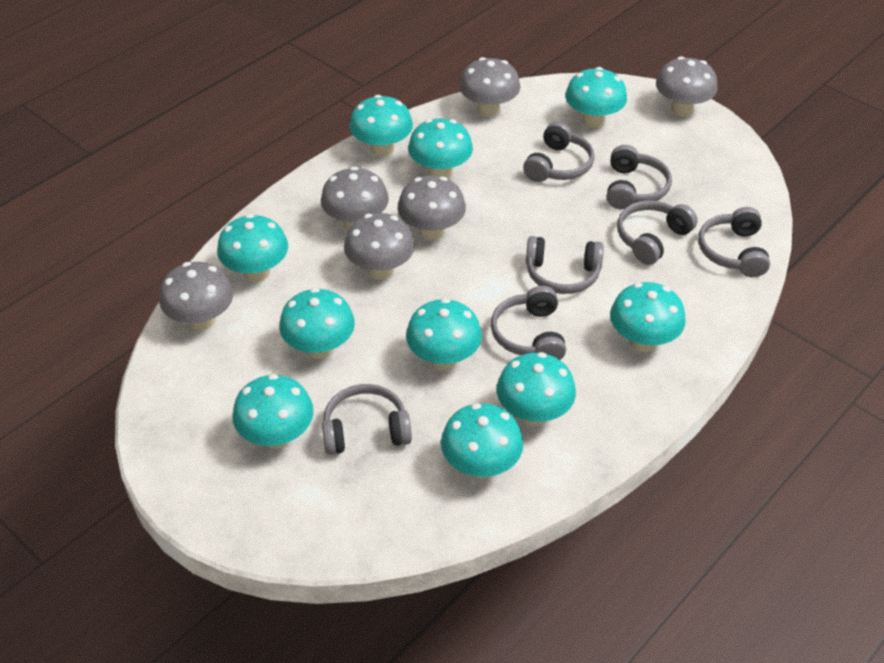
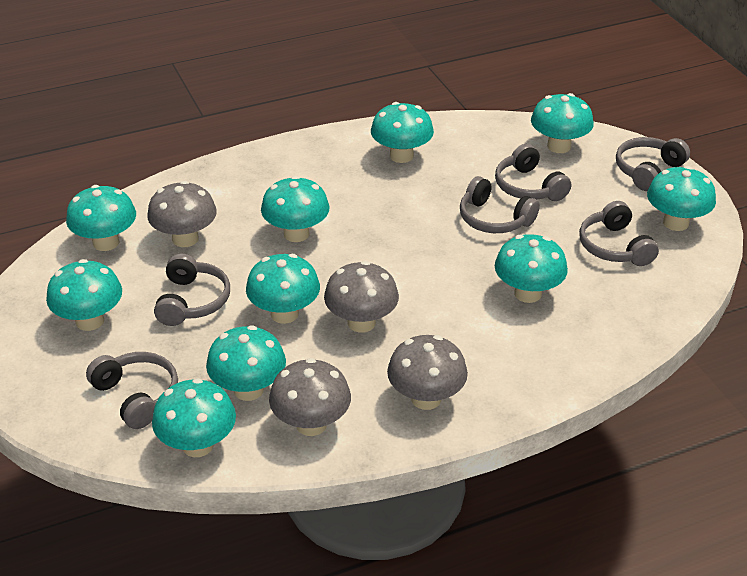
grey headphones: [322,384,412,455] [491,286,566,360] [523,122,595,182] [526,236,604,294] [607,145,672,209] [617,200,698,265] [698,207,770,277] = 7 -> [86,352,178,429] [154,254,230,326] [460,176,540,233] [495,144,571,201] [579,201,659,266] [616,137,690,191] = 6
grey mushroom: [159,262,234,331] [321,167,389,230] [344,213,415,280] [398,176,466,240] [459,57,520,117] [656,56,718,117] = 6 -> [147,181,217,247] [269,358,351,436] [324,261,399,333] [387,335,468,410] = 4

